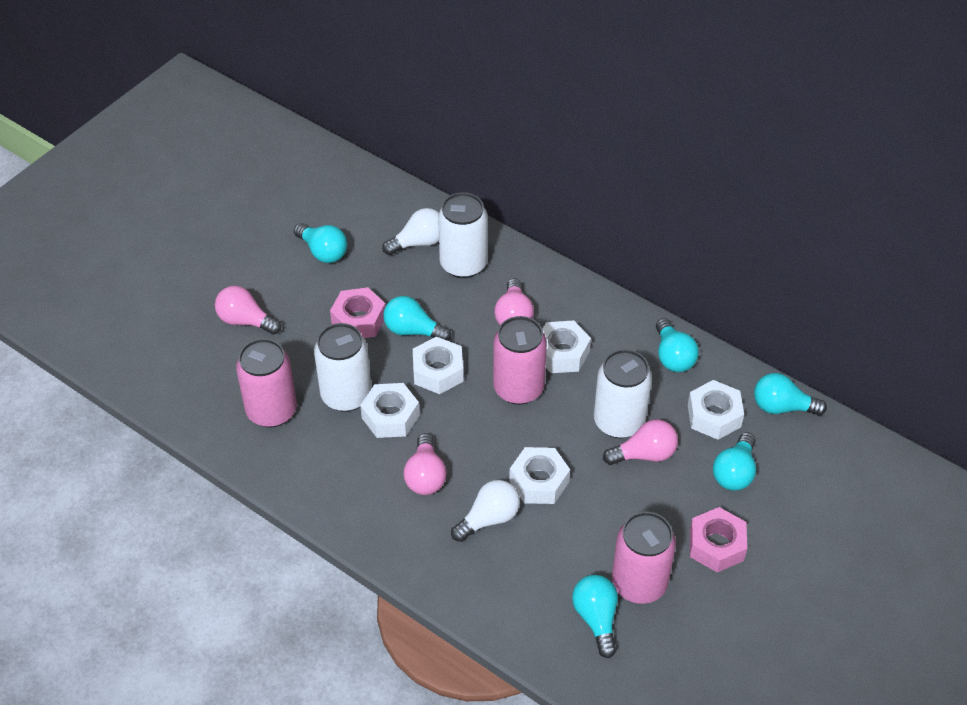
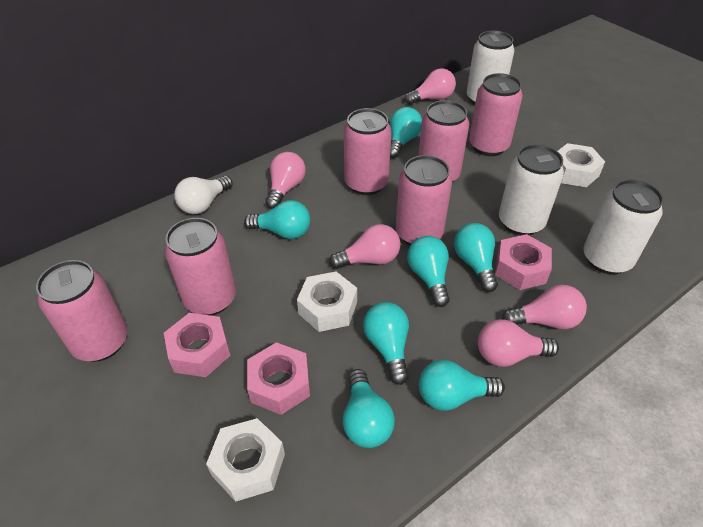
pink can: [236,338,297,428] [493,316,547,405] [612,512,676,604] = 3 -> [36,260,128,362] [165,218,236,316] [344,108,392,195] [396,155,452,245] [418,100,469,183] [469,73,523,156] = 6
pink light bulb: [215,286,281,335] [404,433,446,495] [494,278,534,325] [603,420,678,465] = 4 -> [266,152,306,209] [329,224,401,269] [404,68,456,105] [478,319,559,367] [502,284,587,329] = 5
pink nut: [330,287,385,338] [690,507,747,572] = 2 -> [164,313,231,377] [247,342,310,415] [495,234,552,290] = 3
turquoise light bulb: [294,223,347,263] [383,296,452,341] [572,575,618,658] [656,318,699,372] [713,432,756,491] [754,373,827,416] = 6 -> [244,200,310,239] [343,369,395,448] [363,302,409,385] [390,107,422,158] [407,236,450,307] [419,360,505,411] [454,223,498,292] = 7
white light bulb: [382,208,439,255] [451,480,520,542] = 2 -> [174,176,233,214] = 1
white nut: [360,383,420,438] [413,336,463,394] [509,447,570,504] [542,320,591,373] [688,380,744,440] = 5 -> [206,418,285,502] [297,272,357,332] [558,143,605,187] = 3

